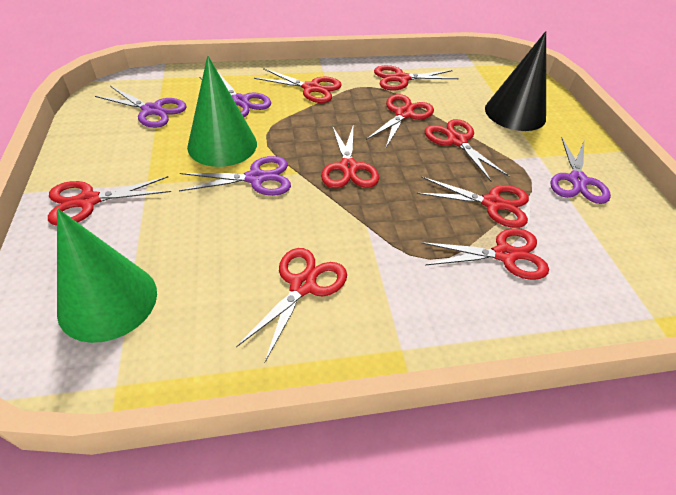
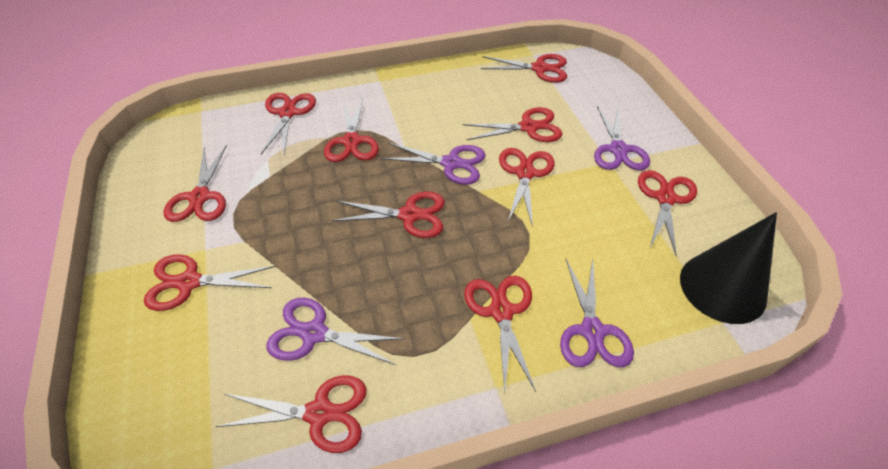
green cone: [57,209,157,343] [187,55,257,167] = 2 -> none = 0
red scissors: [48,176,171,226] [236,248,347,362] [254,68,342,103] [321,126,379,188] [366,94,434,147] [374,65,459,91] [417,177,529,228] [421,228,549,280] [425,119,509,181] = 9 -> [144,254,276,311] [164,145,227,222] [215,375,367,453] [261,93,316,154] [324,98,379,162] [332,192,445,238] [463,107,562,142] [464,276,536,394] [481,54,567,83] [499,148,555,227] [638,170,697,257] = 11

